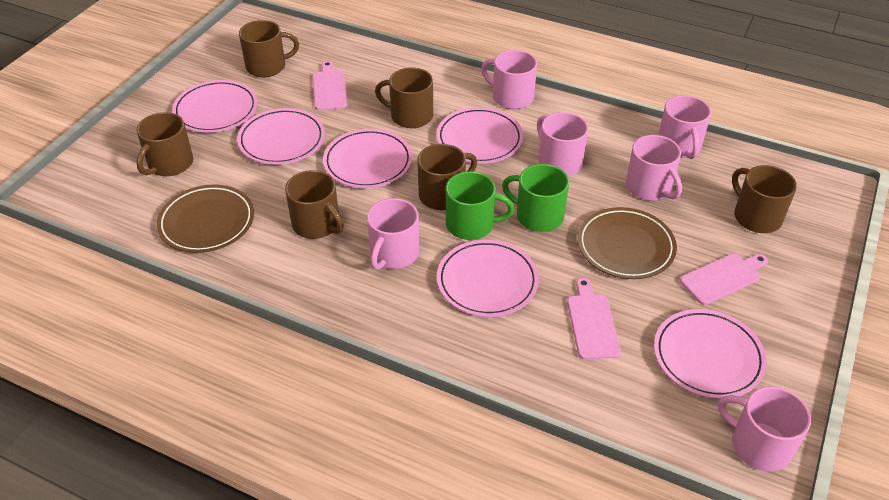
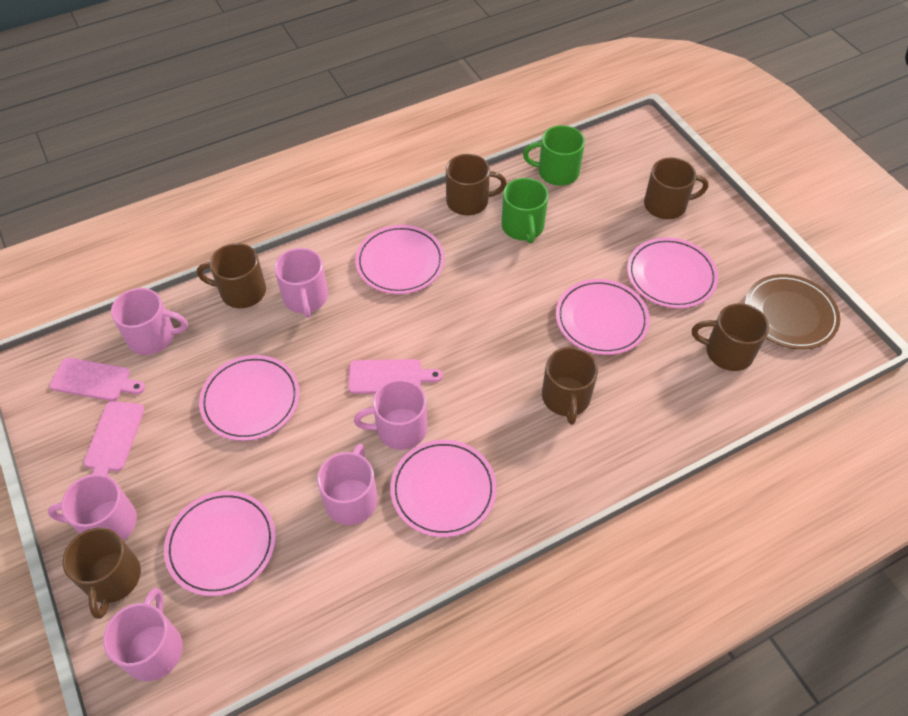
brown plate: [157,185,254,253] [577,207,677,279] = 2 -> [745,274,840,350] = 1

